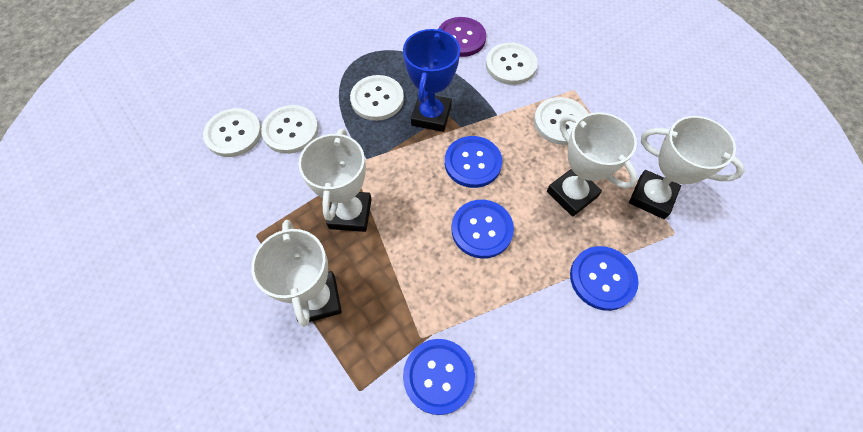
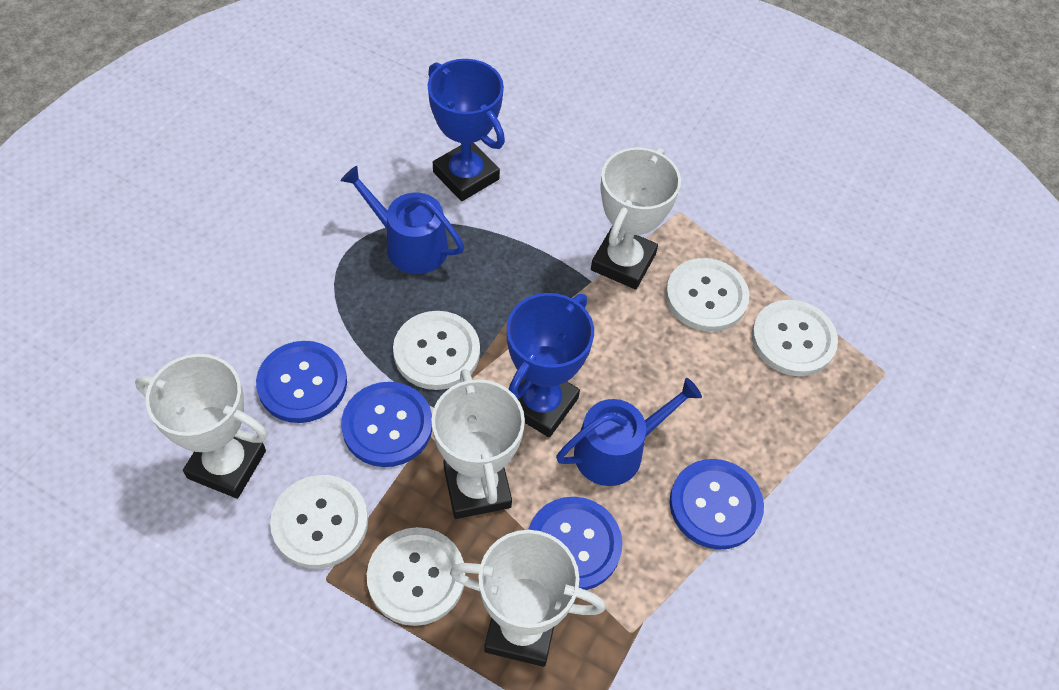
blue trophy: [403,28,460,132] = 1 -> [428,59,505,201] [507,293,594,437] = 2
blue watering can: none = 0 -> [340,166,464,274] [556,378,702,486] = 2
purple button: [439,17,486,57] = 1 -> none = 0

